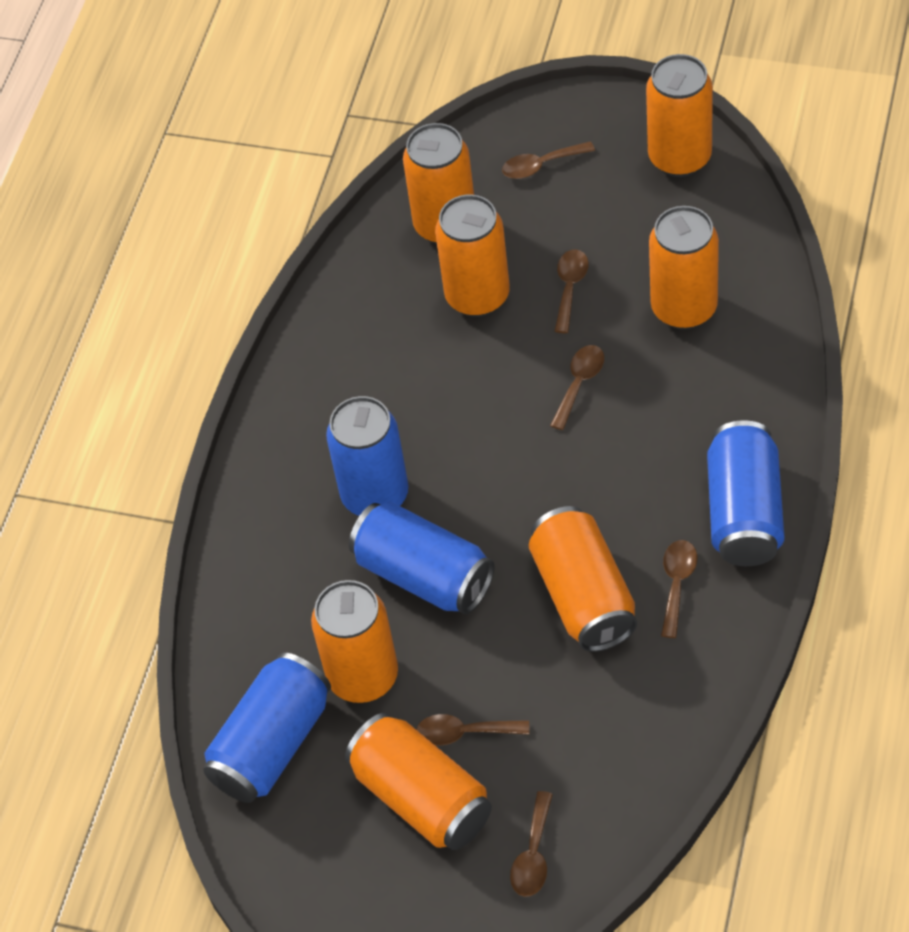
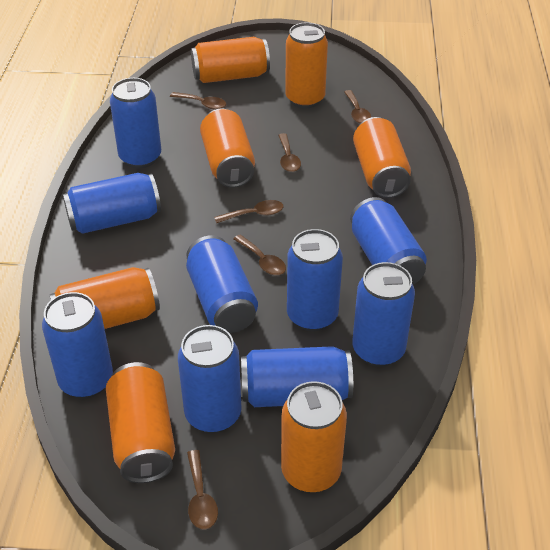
blue can: [203,653,331,803] [326,396,409,516] [349,502,495,615] [707,420,784,566] = 4 -> [42,292,113,399] [63,173,161,234] [110,78,161,168] [178,325,242,433] [186,235,258,333] [241,346,353,407] [287,229,343,331] [350,197,427,285] [352,262,415,367] = 9

